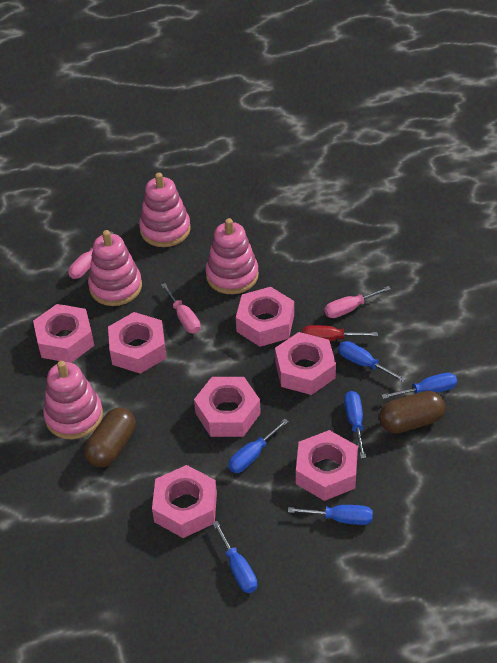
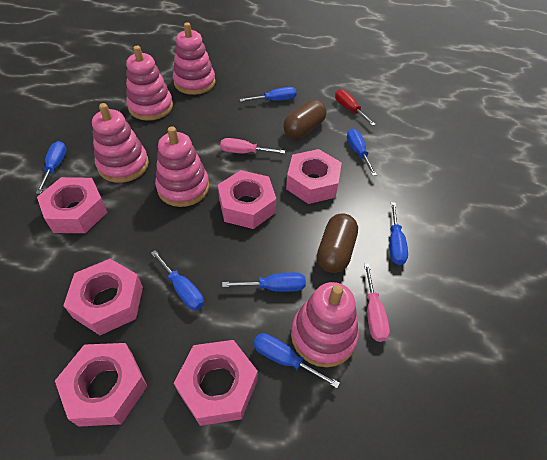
blue screwdriver: [212,521,257,593] [228,419,289,473] [288,505,373,525] [338,341,406,382] [344,391,366,459] [381,373,457,399] = 6 -> [36,141,67,194] [151,250,204,310] [222,273,306,292] [239,87,297,102] [253,333,340,388] [347,129,377,176] [389,202,408,265] = 7
pink nut: [33,304,94,363] [108,312,166,374] [152,465,217,538] [194,377,261,437] [236,287,294,347] [275,332,336,395] [296,430,358,501] = 7 -> [37,177,108,233] [55,343,147,427] [63,259,143,335] [174,340,258,426] [218,170,276,229] [286,149,342,204] = 6
pink screwdriver: [69,231,114,279] [161,283,201,333] [324,286,391,318] = 3 -> [220,138,285,154] [364,264,390,342] = 2
pink stacking toy: [43,361,103,439] [88,230,142,306] [139,173,191,247] [205,218,259,294] = 4 -> [92,103,149,183] [126,46,173,121] [155,126,209,207] [173,22,216,95] [291,282,359,367] = 5

